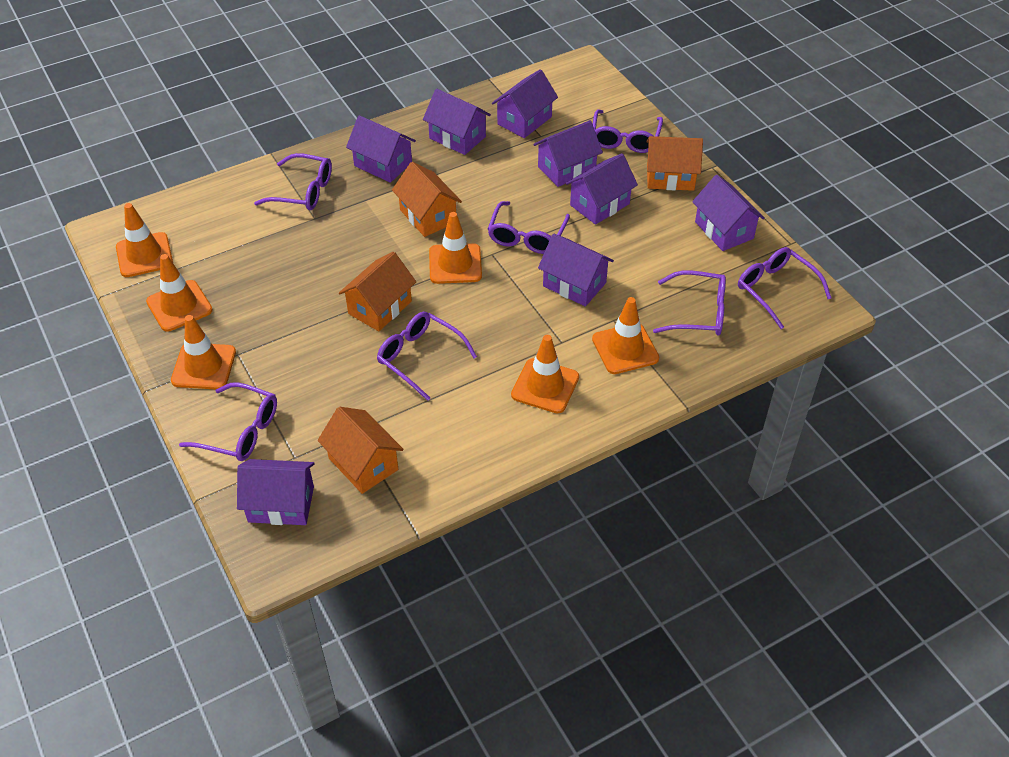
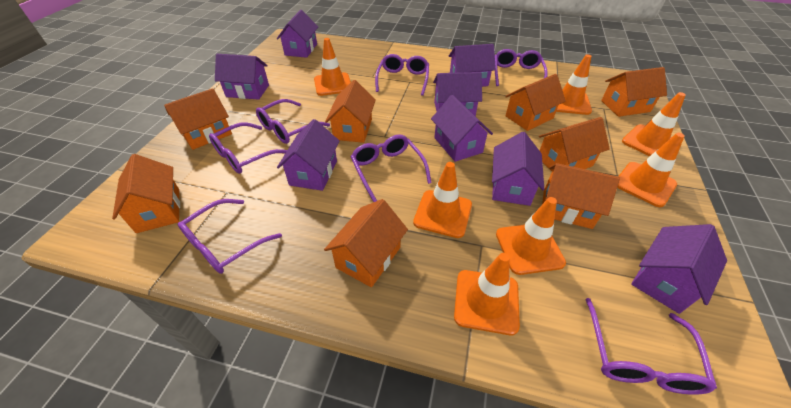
orange house: [318,407,404,494] [339,252,416,331] [392,162,462,237] [646,136,703,191] = 4 -> [112,154,180,233] [164,88,232,150] [324,199,408,287] [325,80,376,143] [505,74,566,131] [539,117,610,171] [542,163,620,229] [601,67,667,117] = 8
orange traffic cone: [116,203,173,277] [146,254,213,332] [171,315,236,390] [429,212,482,284] [511,335,579,413] [592,297,659,374] = 6 -> [314,38,351,96] [413,162,472,238] [454,253,520,335] [496,197,566,275] [556,54,592,115] [617,133,685,207] [622,92,686,156] = 7

